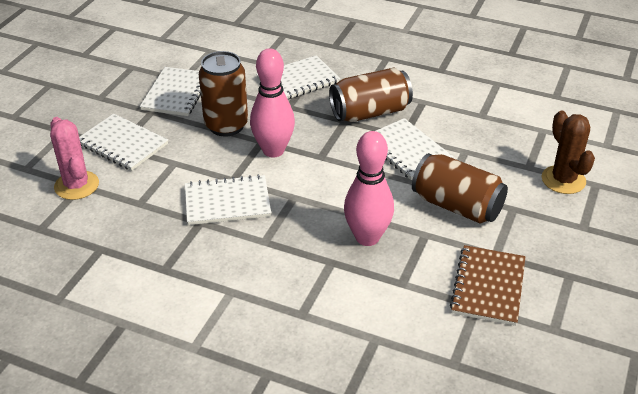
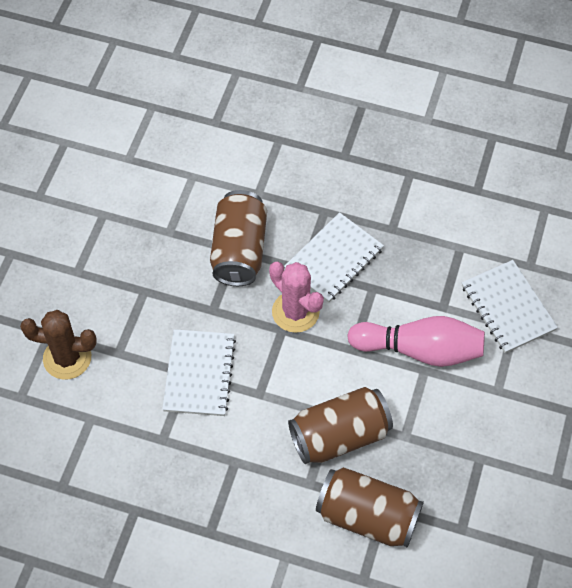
brown notebook: [450,245,525,326] = 1 -> none = 0
pink bowling pin: [250,48,295,157] [344,131,394,246] = 2 -> [347,316,485,367] = 1
white notebook: [79,114,168,171] [140,67,201,116] [185,174,271,225] [256,55,340,99] [376,118,453,180] = 5 -> [162,329,236,416] [284,212,384,303] [462,260,558,353] = 3

